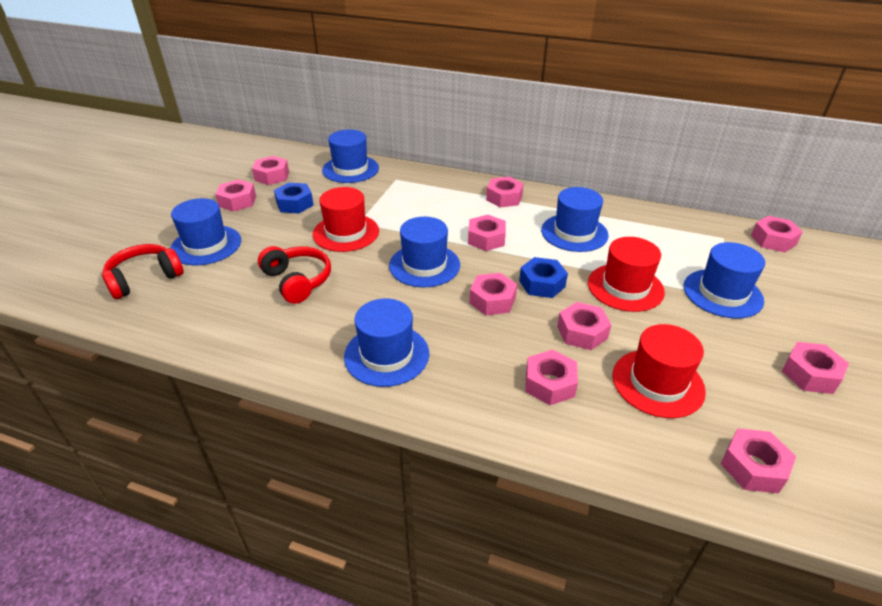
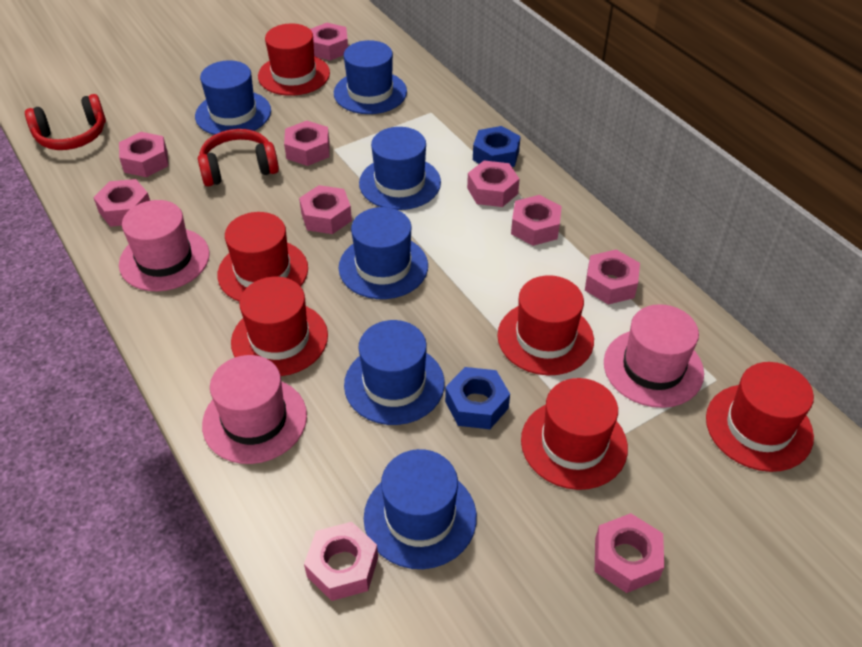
pink hat: none = 0 -> [119,200,210,291] [202,355,307,464] [604,304,704,408] = 3
red hat: [313,187,379,252] [588,237,665,312] [613,324,706,418] = 3 -> [217,212,308,302] [231,277,328,376] [258,24,330,96] [497,275,594,375] [521,378,628,490] [706,362,814,472] = 6

